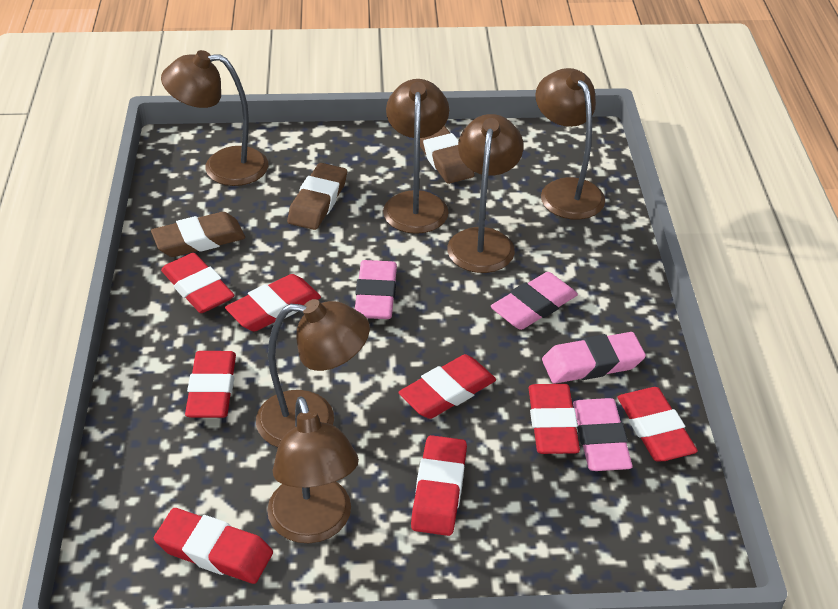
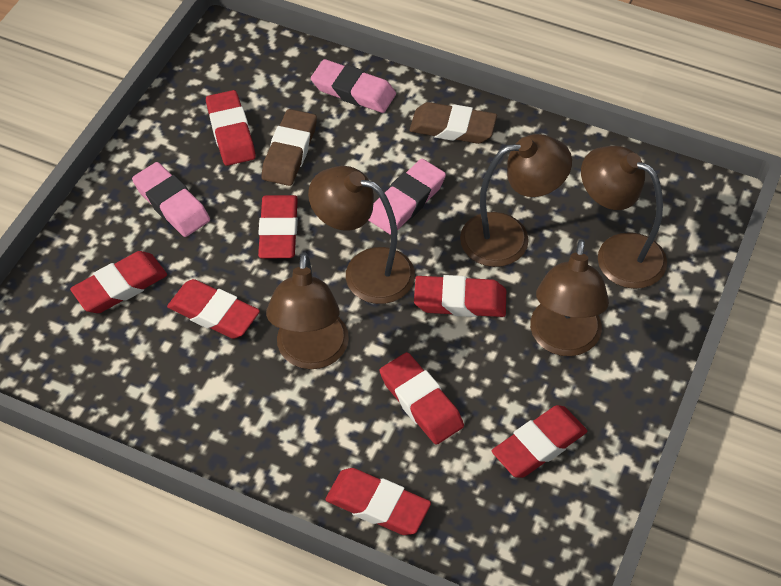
brown eraser: [151,212,245,257] [287,163,347,230] [420,125,474,184] = 3 -> [261,109,317,186] [409,102,497,144] = 2
brown lamp: [161,50,268,186] [256,299,370,447] [267,397,359,543] [383,79,449,234] [447,114,523,273] [535,68,605,219] = 6 -> [266,252,349,369] [308,166,415,304] [460,134,572,267] [530,239,609,356] [581,146,667,289] = 5
pink eraser: [355,260,397,319] [491,272,578,330] [542,332,646,384] [573,398,632,471] = 4 -> [132,162,210,237] [311,59,396,113] [369,159,446,235] = 3

